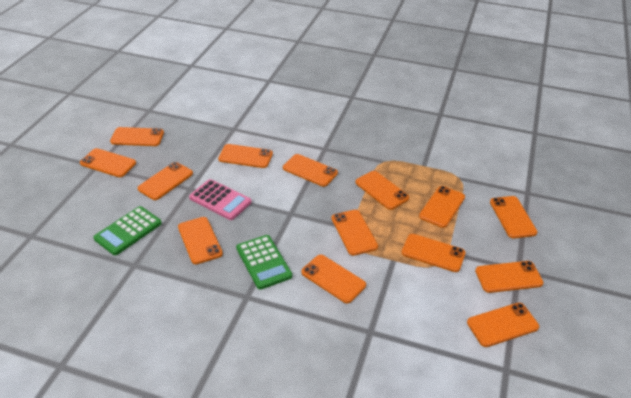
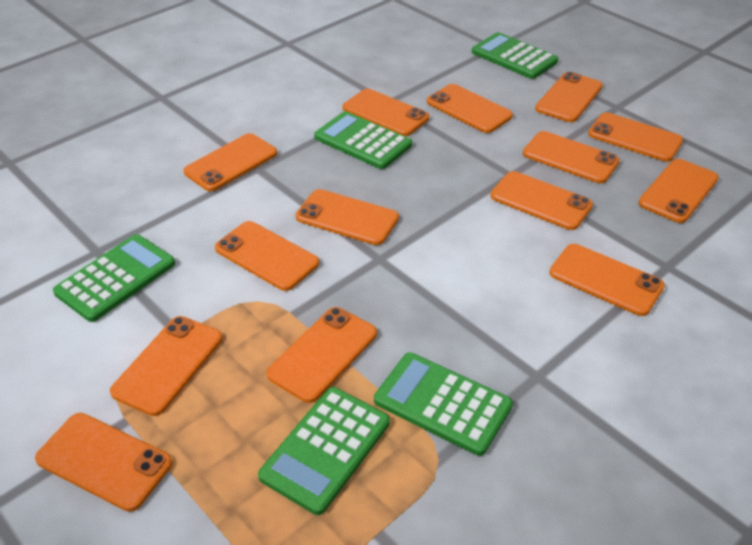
green calculator: [94,206,162,255] [236,235,292,290] = 2 -> [53,235,175,322] [258,387,390,515] [314,111,412,169] [374,352,513,456] [472,32,558,79] = 5
pink calculator: [189,179,252,220] = 1 -> none = 0

